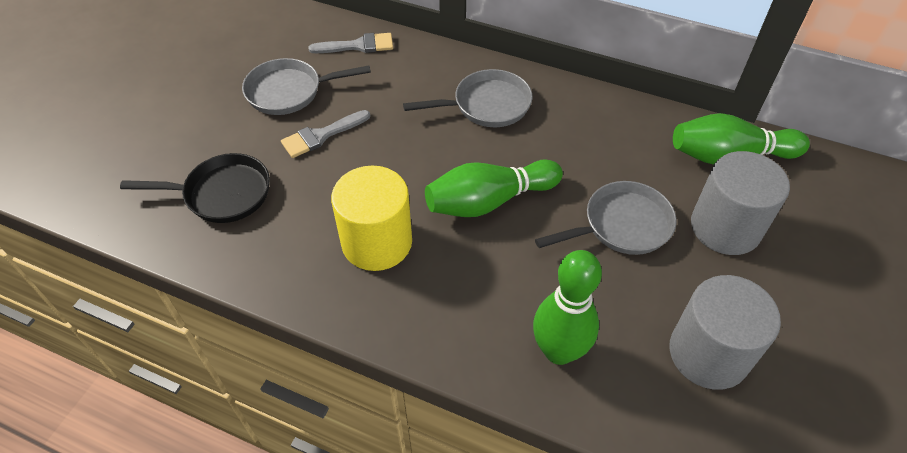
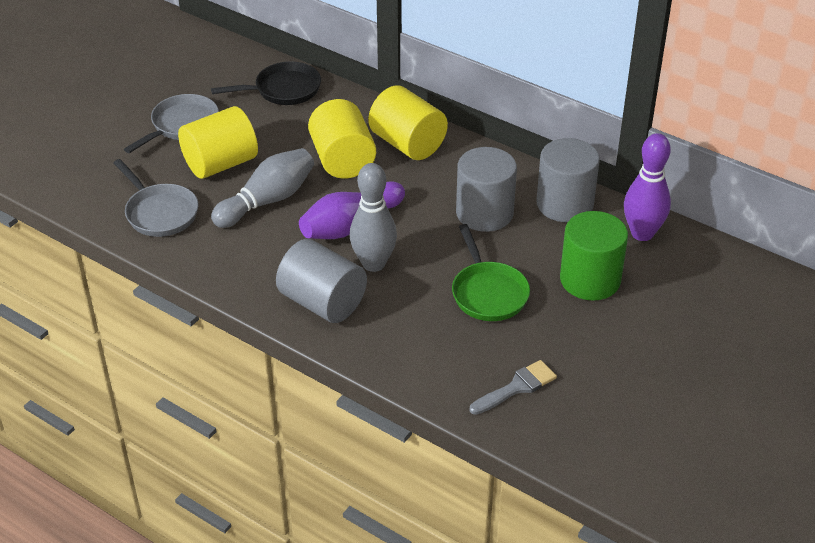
green bowling pin: [425,159,563,217] [533,250,602,365] [673,113,810,165] = 3 -> none = 0
green cylinder: none = 0 -> [560,211,628,301] = 1
green pan: none = 0 -> [452,224,530,321] = 1
grey bowling pin: none = 0 -> [211,148,314,228] [350,163,397,272] = 2
grey brush: [281,110,370,158] [308,33,393,53] = 2 -> [470,360,557,415] = 1
grey cylinder: [669,275,781,389] [691,151,790,255] = 2 -> [276,239,367,323] [456,147,517,232] [536,138,600,222] = 3
grey pan: [242,58,371,115] [403,69,533,127] [535,181,677,255] = 3 -> [114,159,199,237] [124,94,219,153] = 2
purple bowling pin: none = 0 -> [299,181,405,239] [624,133,671,241] = 2
yellow cylinder: [331,165,412,271] = 1 -> [178,106,258,179] [308,99,376,179] [368,86,448,160] = 3

